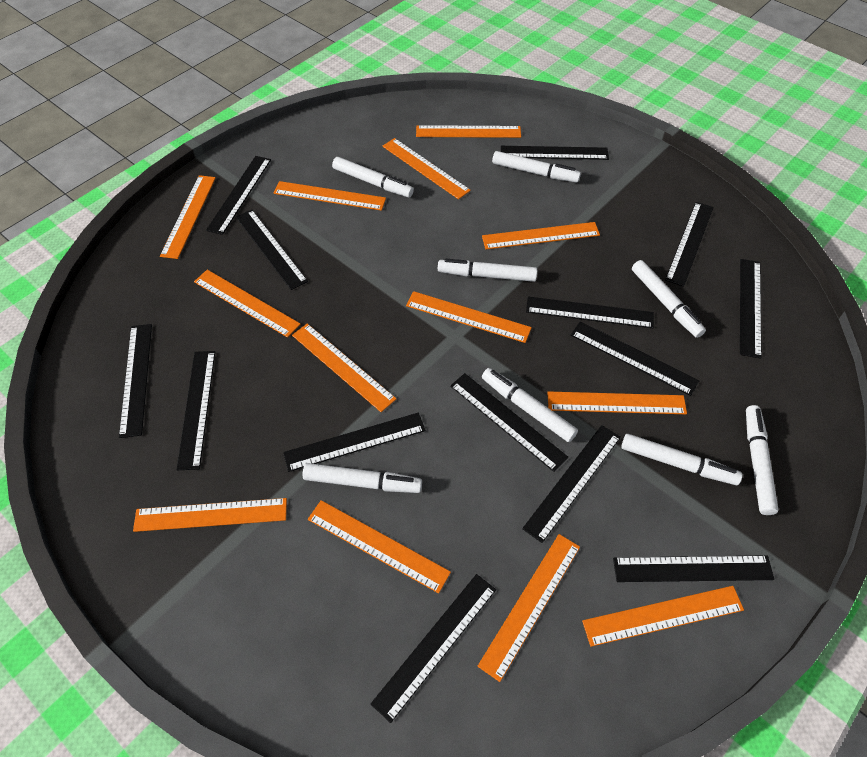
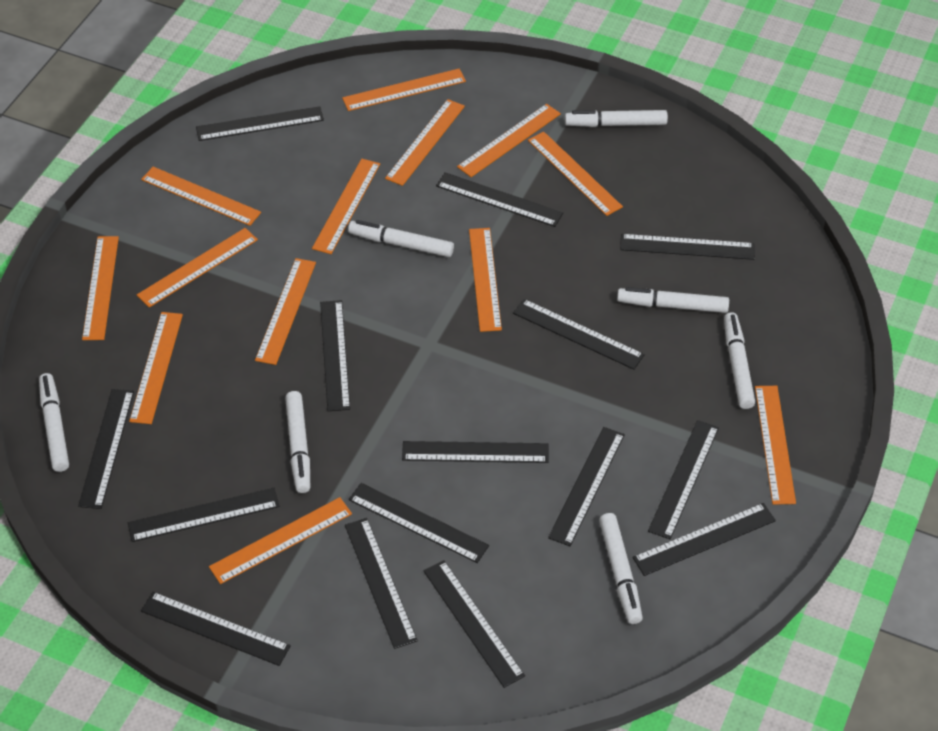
black ruler: [119,324,152,438] [176,351,215,470] [206,156,271,235] [236,210,308,290] [283,413,426,472] [371,574,496,723] [450,373,569,472] [501,146,609,160] [522,425,621,543] [526,296,654,328] [571,321,700,396] [613,555,774,582] [665,202,714,287] [740,259,762,359] = 14 -> [78,389,134,509] [128,488,279,542] [141,592,291,666] [196,106,324,141] [320,300,350,411] [345,518,418,649] [349,483,489,563] [402,441,549,463] [423,560,525,688] [436,172,563,227] [513,299,645,370] [548,427,625,546] [620,234,755,260] [633,503,776,576] [648,420,719,539] = 15
white marker: [303,463,422,493] [332,157,414,197] [438,259,537,282] [482,368,578,442] [492,151,581,183] [621,434,742,485] [632,260,706,338] [746,405,779,515] = 8 -> [39,373,69,472] [285,391,310,493] [348,220,454,257] [565,110,668,127] [599,513,643,624] [617,287,729,313] [724,312,755,409] = 7

